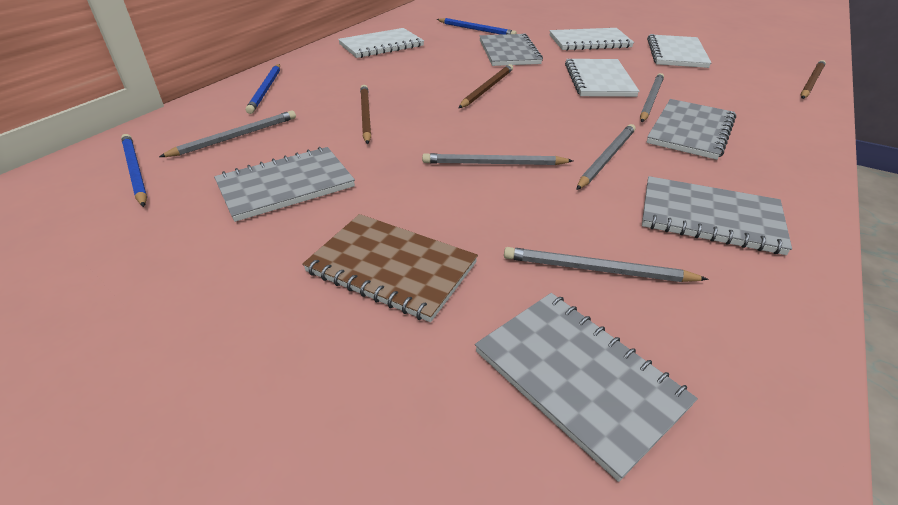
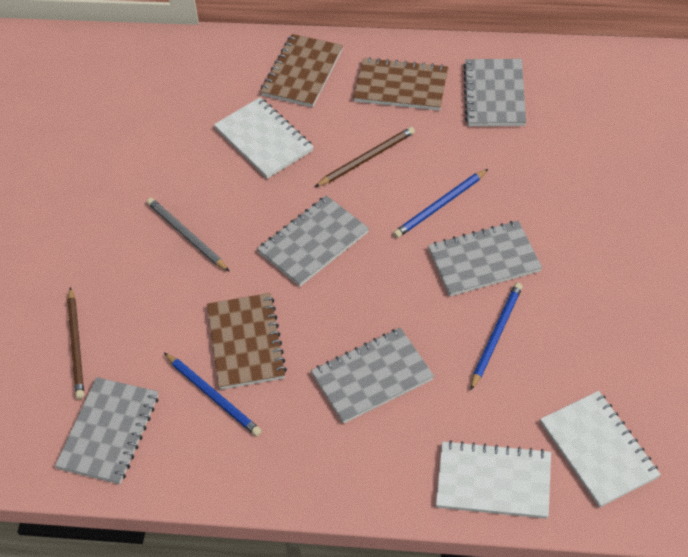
brown notebook: [302,214,478,322] = 1 -> [207,293,287,390] [260,34,343,107] [353,57,448,110] = 3
brown pencil: [360,85,371,144] [459,64,513,108] [800,60,826,99] = 3 -> [67,287,84,399] [315,127,415,187] = 2
grey pencil: [159,111,296,157] [422,153,573,165] [504,247,708,282] [576,124,635,190] [640,73,664,122] = 5 -> [147,198,230,272] = 1
white notebook: [338,28,424,58] [550,28,634,51] [565,59,639,97] [647,34,712,68] = 4 -> [214,97,313,179] [436,440,551,519] [540,391,661,507] = 3

